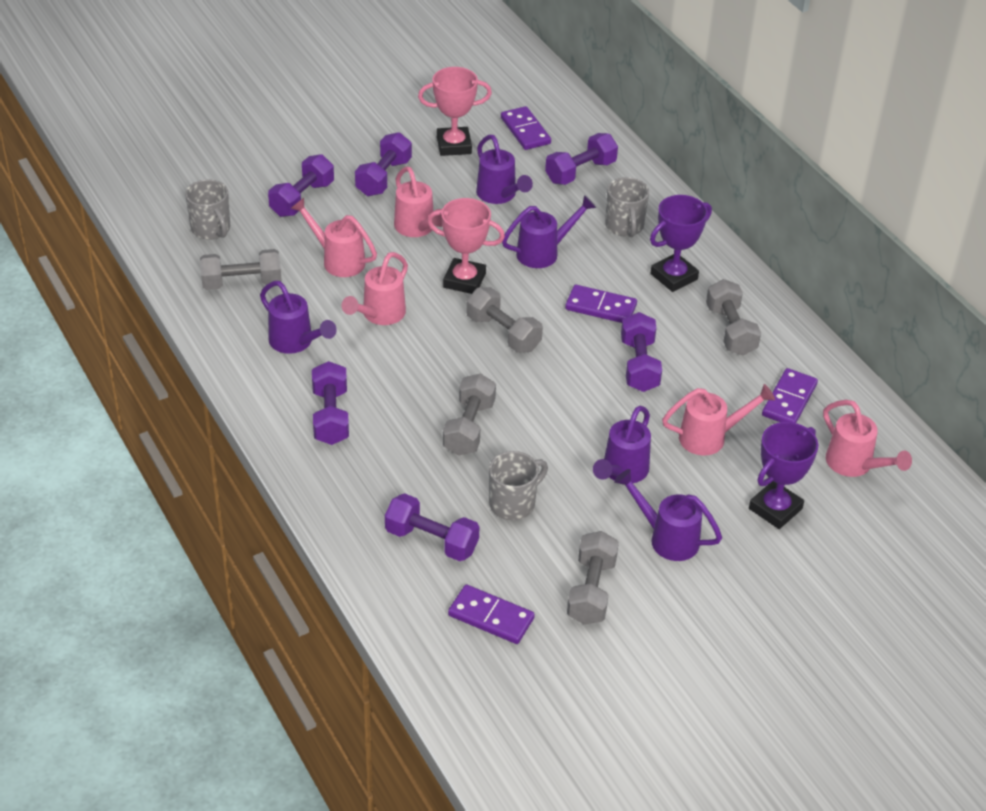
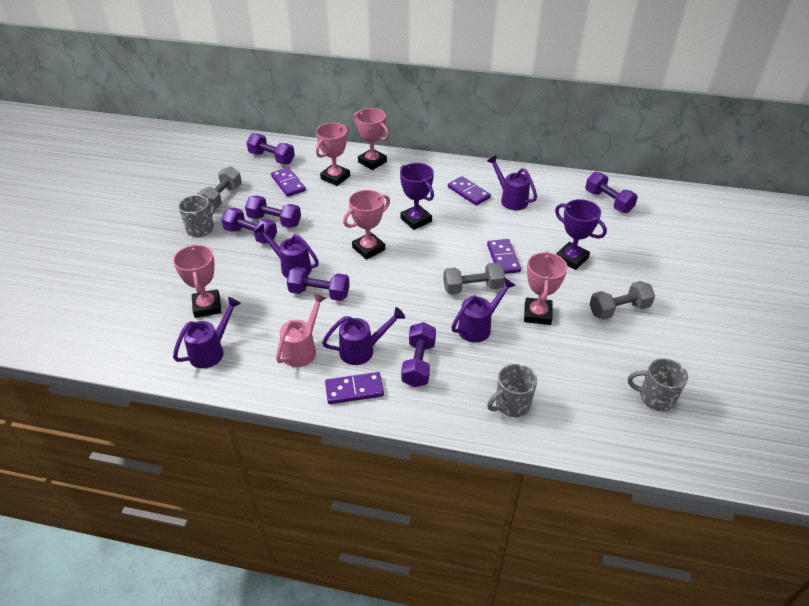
grey dumbbell: [200,249,282,290] [443,373,496,456] [466,287,543,353] [567,531,619,625] [706,279,761,356] = 5 -> [197,166,242,209] [443,263,505,295] [589,281,655,320] = 3
pink trophy: [418,67,492,156] [427,198,505,294] = 2 -> [173,244,221,318] [316,123,350,186] [343,190,390,260] [354,108,389,170] [524,251,567,325] = 5
pink watering can: [290,198,377,277] [342,252,408,325] [394,167,442,237] [662,384,775,456] [823,400,912,477] = 5 -> [276,293,326,367] = 1

